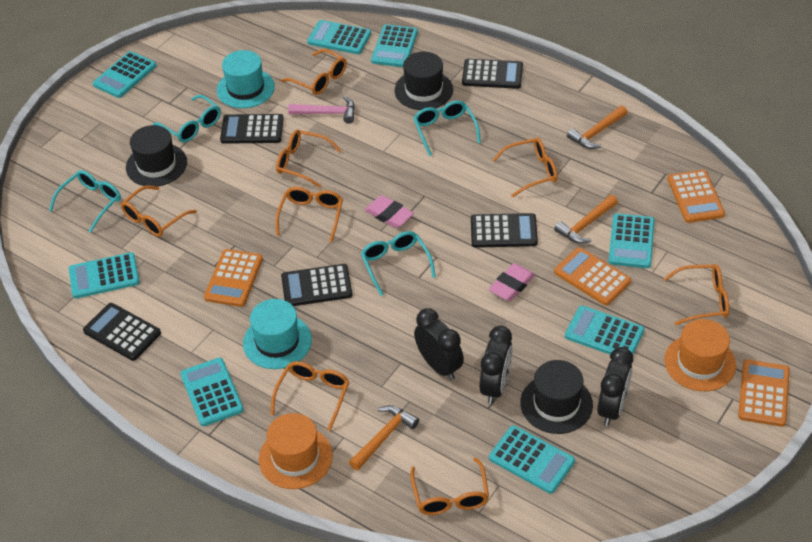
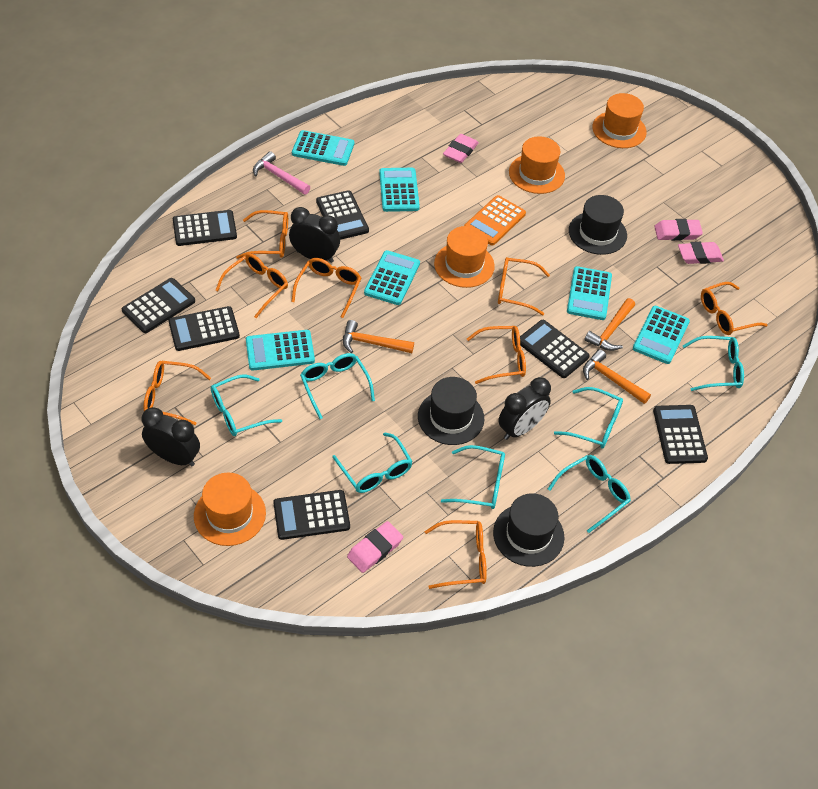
black calculator: [83,303,161,361] [220,114,284,144] [281,264,352,306] [462,59,523,89] [471,213,538,248] = 5 -> [122,278,195,333] [168,306,240,351] [173,210,237,246] [273,490,350,540] [316,190,369,240] [520,320,589,378] [653,405,708,464] = 7
orange calculator: [204,249,263,307] [554,247,631,306] [668,170,725,223] [738,359,790,427] = 4 -> [464,195,526,246] = 1
orange hat: [259,413,333,489] [664,319,736,391] = 2 -> [194,472,266,546] [434,226,495,288] [509,136,565,194] [592,93,647,148] = 4
pink eraser: [365,195,414,228] [489,263,535,301] = 2 -> [347,521,403,573] [443,134,479,163] [654,219,703,241] [678,242,724,264] = 4
turquoise calculator: [69,252,140,299] [93,51,156,98] [180,358,244,426] [307,20,371,54] [371,24,418,67] [489,425,575,494] [565,305,644,354] [609,213,655,268] = 8 -> [246,330,315,370] [292,130,354,166] [364,250,420,305] [379,168,420,212] [567,266,612,320] [633,306,690,364] = 6
turquoise glasses: [49,170,121,233] [153,95,221,142] [361,231,436,296] [413,100,481,156] = 4 -> [211,375,282,436] [300,353,375,419] [332,432,413,493] [441,445,505,509] [548,455,631,533] [554,387,623,449] [683,336,744,391] = 7
turquoise hat: [217,50,275,108] [243,299,312,369] = 2 -> none = 0

